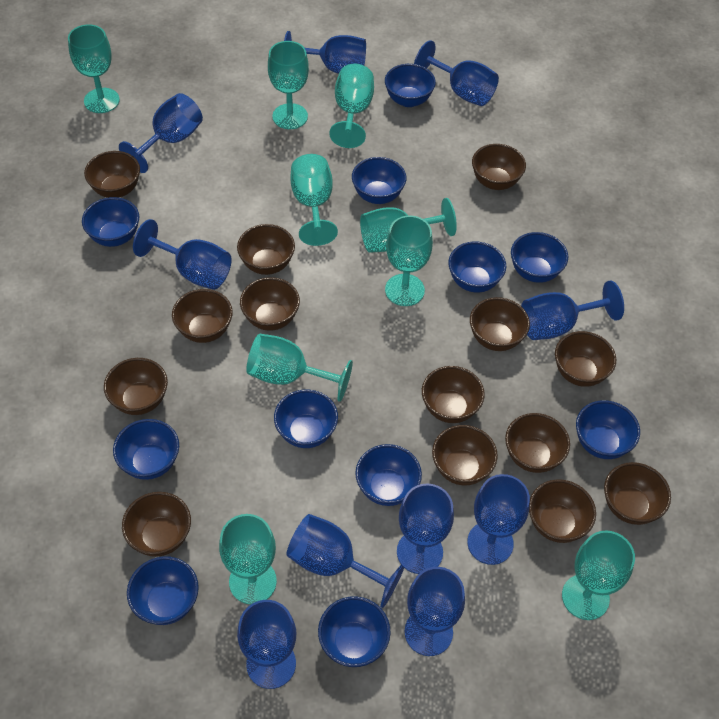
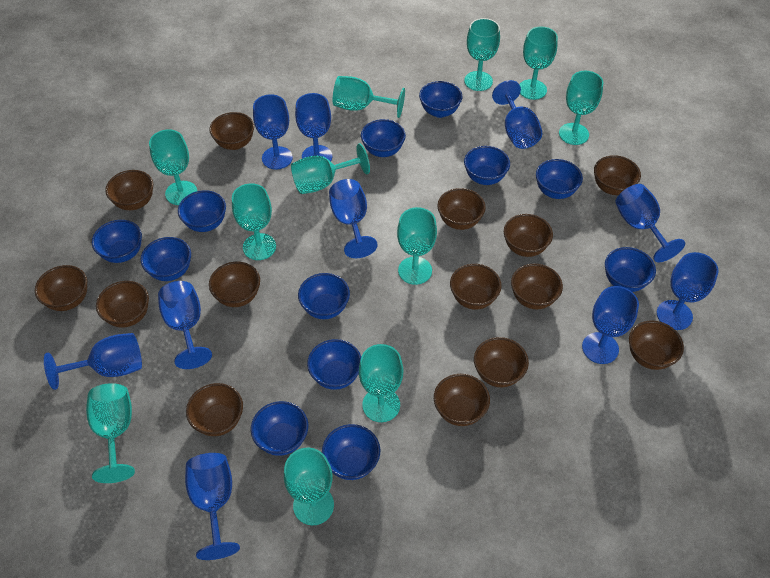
blue bowl: [82,197,139,247] [113,419,179,480] [127,556,199,625] [274,389,338,448] [318,596,391,667] [352,157,406,204] [355,444,422,506] [385,64,436,107] [448,241,506,293] [511,232,568,283] [576,400,640,459] = 11 -> [92,220,142,263] [140,237,191,281] [178,190,226,232] [251,401,308,456] [298,273,350,319] [307,339,361,390] [322,424,380,480] [361,119,406,157] [419,81,462,118] [464,146,510,185] [536,159,583,199] [605,247,656,292] = 12
turquoise goblet: [68,24,120,113] [219,514,277,604] [246,334,353,402] [268,41,309,129] [290,154,338,246] [329,64,374,148] [360,198,457,253] [385,215,433,306] [562,531,635,620] = 9 -> [86,383,135,483] [149,129,197,205] [232,183,276,260] [284,448,334,525] [291,143,370,194] [333,76,405,118] [359,344,403,422] [397,207,437,285] [464,18,500,91] [519,26,558,100] [559,71,603,145] = 11

